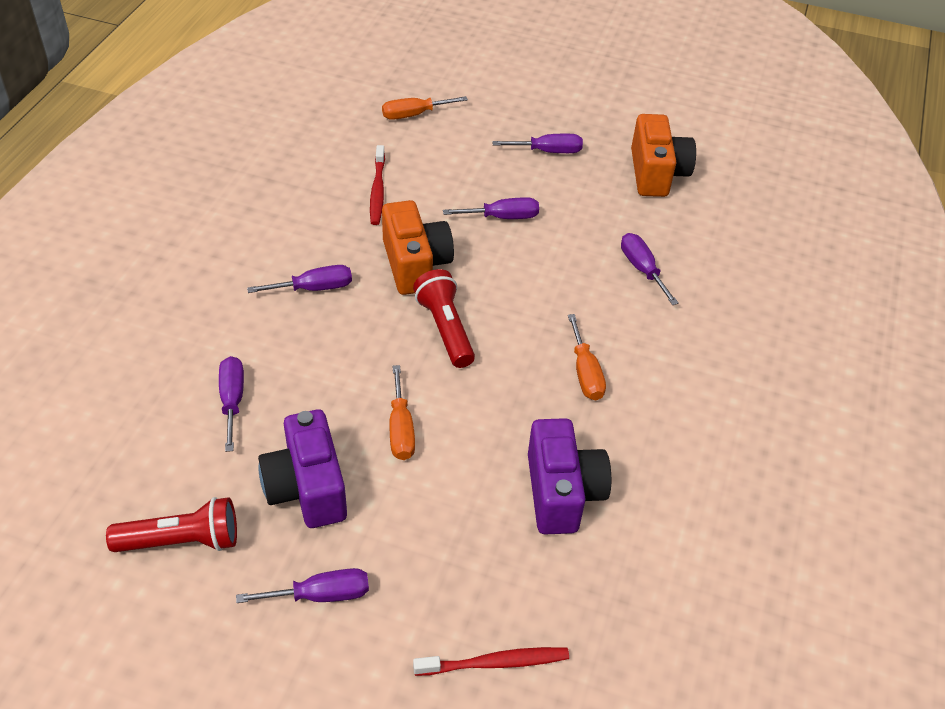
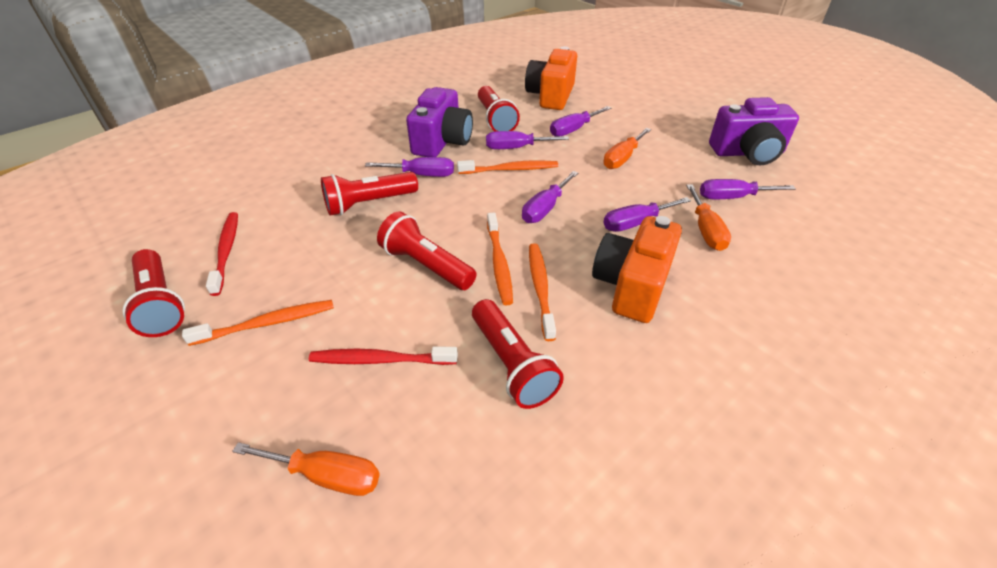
orange toothbrush: none = 0 -> [182,300,334,346] [457,160,558,174] [487,213,513,305] [529,243,556,341] = 4
red flashlight: [106,497,237,552] [413,269,475,368] = 2 -> [122,249,185,337] [321,172,418,216] [377,212,477,290] [472,299,564,409] [478,86,520,131] = 5

